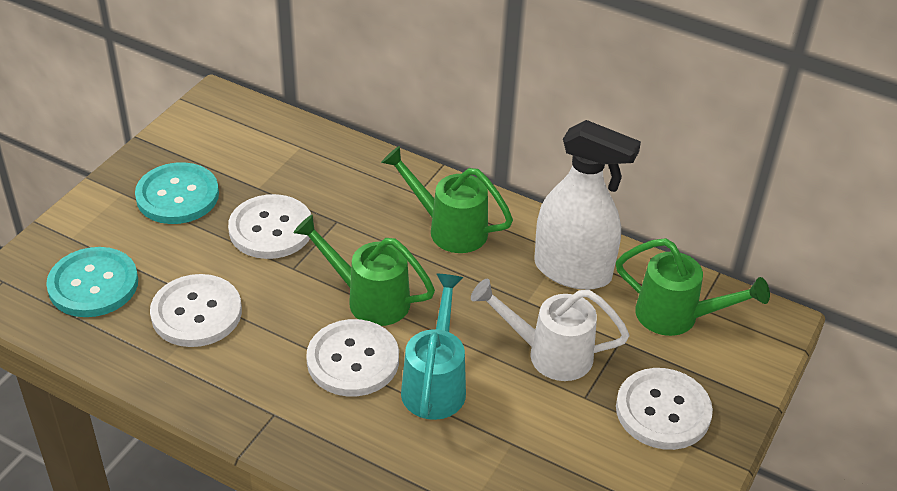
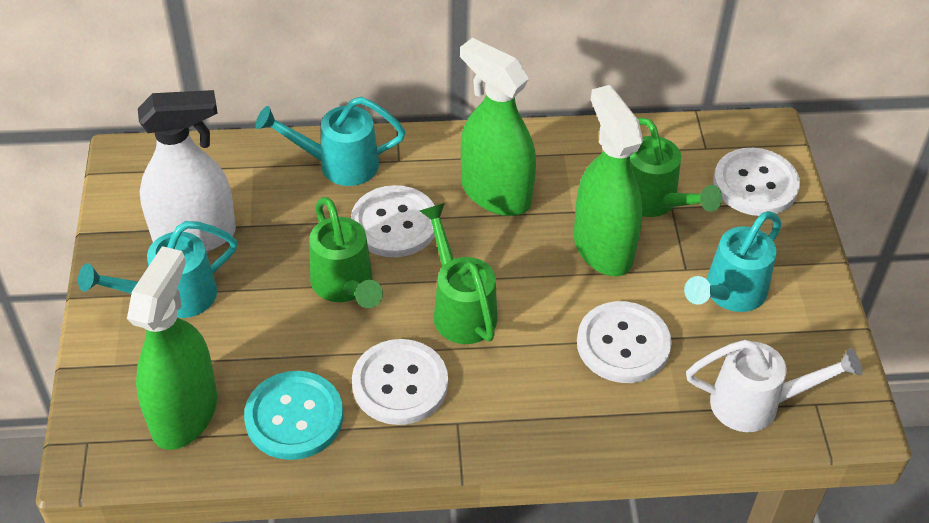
green spray bottle: none = 0 -> [127,246,217,450] [460,38,536,216] [574,85,643,277] = 3
turquoise button: [46,247,138,317] [135,162,219,224] = 2 -> [244,371,343,460] = 1
turquoise watering can: [401,274,466,420] = 1 -> [78,221,237,318] [256,97,406,186] [684,211,782,312] = 3

